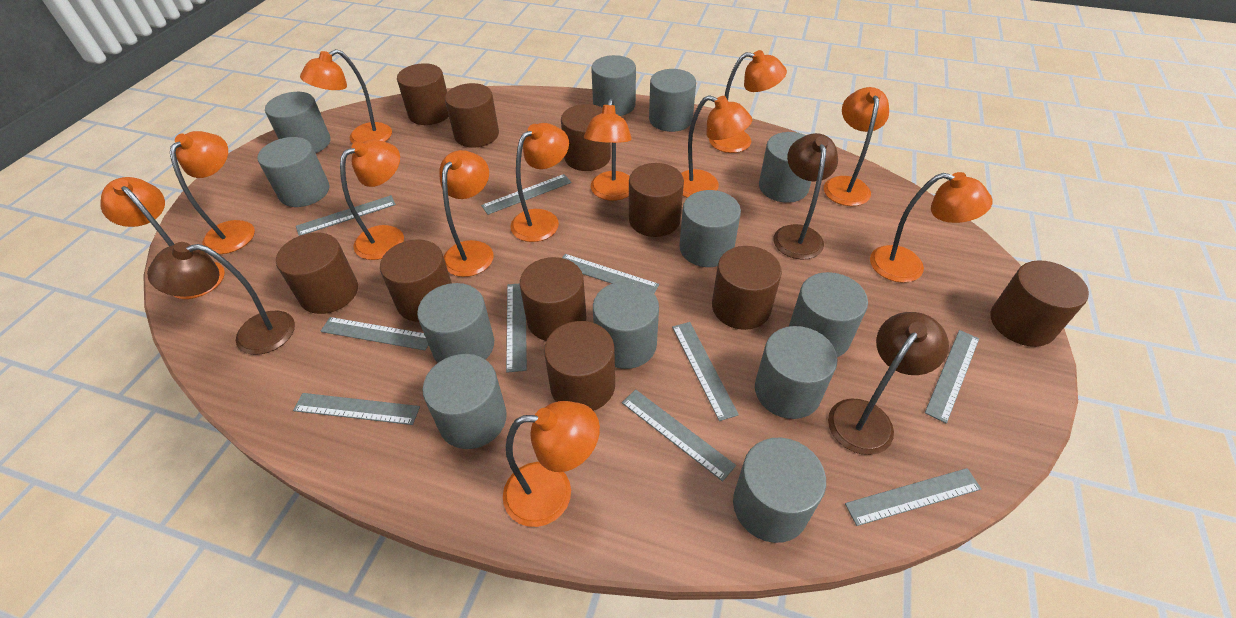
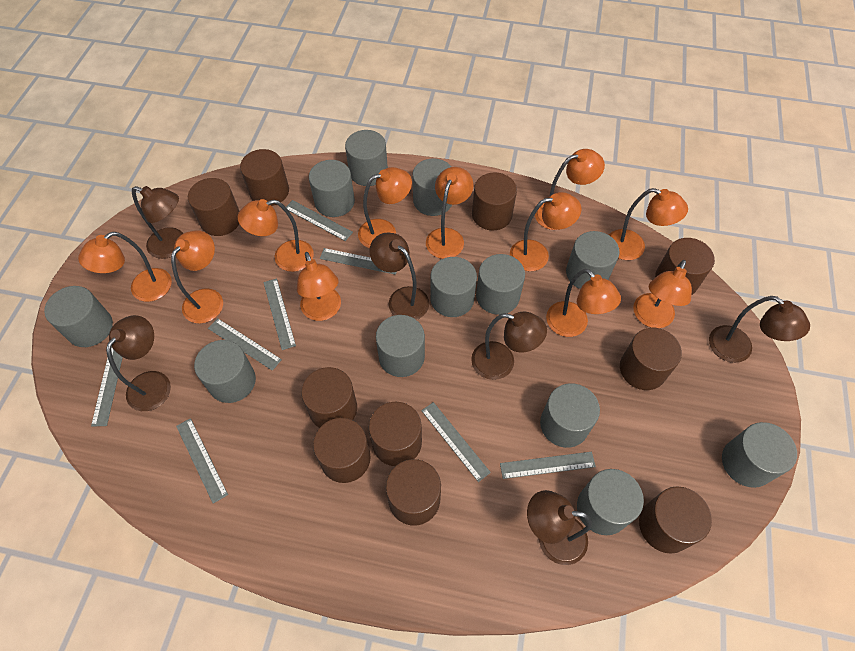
brown lamp: [147,242,295,355] [773,133,838,260] [828,312,949,455] = 3 -> [106,315,171,411] [132,186,183,259] [369,233,429,320] [471,312,547,380] [527,490,592,565] [709,296,810,363] = 6
grey ruler: [293,393,420,425] [296,195,396,236] [320,317,428,351] [481,174,571,215] [506,283,527,373] [562,254,659,293] [622,389,736,481] [672,322,739,421] [845,468,981,526] [925,330,979,423] = 10 -> [91,347,123,427] [176,418,228,504] [208,318,282,371] [263,278,296,350] [286,200,353,241] [320,248,397,275] [421,402,491,482] [500,452,596,479] = 8
orange lamp: [100,177,225,299] [170,131,255,254] [300,49,392,143] [340,139,404,260] [439,150,494,277] [503,401,600,527] [510,123,569,242] [584,98,632,201] [681,95,752,198] [709,50,787,153] [824,87,889,206] [870,172,993,283] = 12 -> [78,232,172,302] [171,230,223,324] [238,199,314,272] [297,252,341,321] [358,167,412,248] [426,167,473,259] [510,192,581,271] [535,149,605,230] [546,269,621,337] [609,188,688,260] [633,260,692,328] = 11

